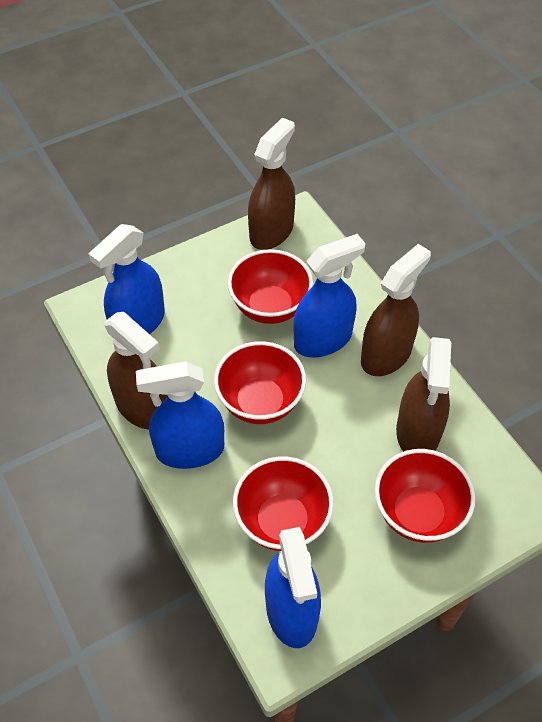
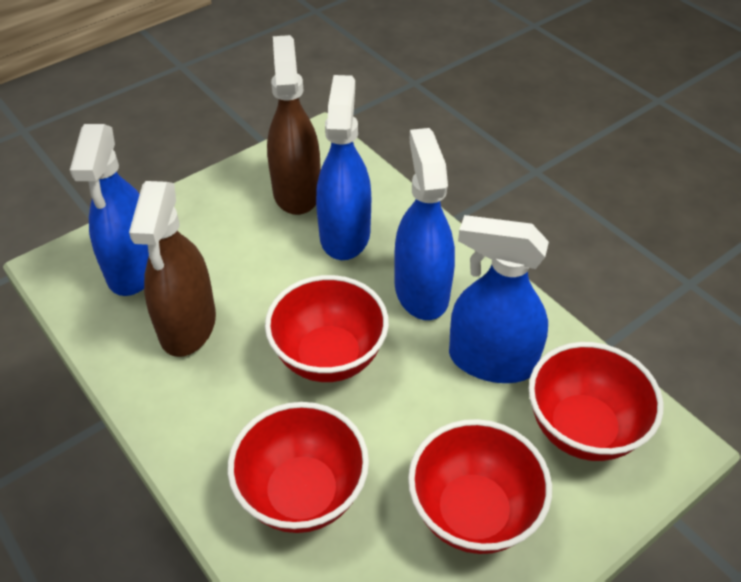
brown spray bottle: [104,312,167,430] [248,118,295,250] [361,244,431,376] [396,337,451,452] = 4 -> [129,181,216,357] [267,35,321,215] = 2

